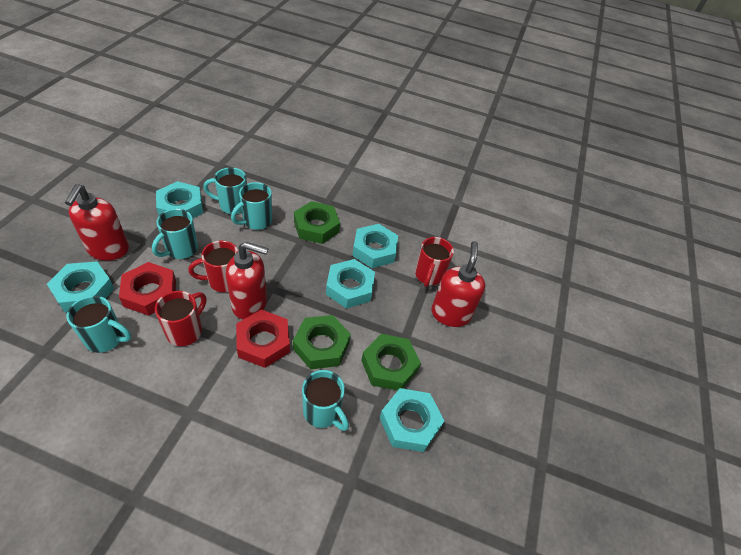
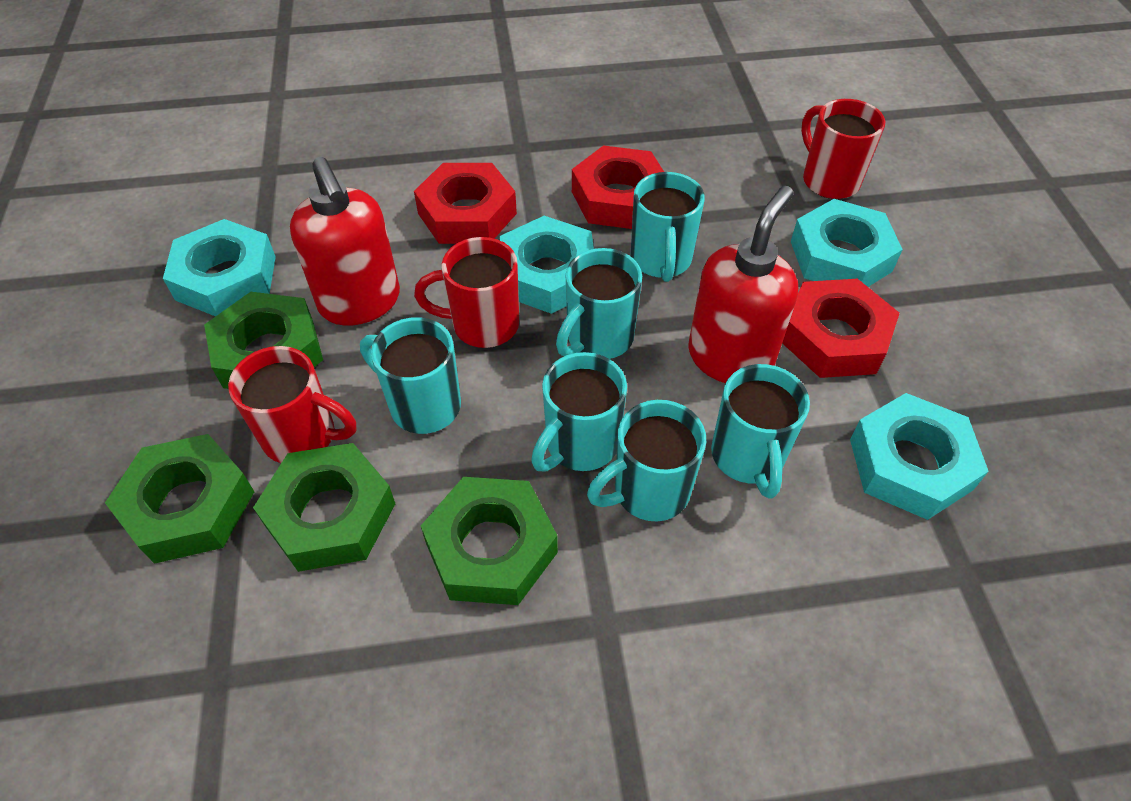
green nut: [293,315,351,370] [294,201,340,244] [361,334,421,391] = 3 -> [105,434,254,564] [204,292,323,389] [253,443,396,572] [421,477,558,605] = 4
red nut: [119,262,176,316] [236,310,290,368] = 2 -> [414,163,517,244] [572,145,664,229] [782,279,900,378] = 3
red soap dispenser: [65,184,129,261] [226,241,268,319] [431,241,485,327] = 3 -> [290,157,400,326] [688,186,798,383] = 2
turquoise mug: [66,296,131,353] [152,209,198,259] [203,167,247,214] [231,182,272,230] [302,370,349,431] = 5 -> [360,317,461,434] [531,352,627,471] [556,248,642,359] [587,400,706,521] [631,172,705,282] [711,364,810,499] = 6
turquoise nut: [47,261,114,313] [156,181,203,218] [326,259,375,309] [352,224,398,268] [380,388,444,452] = 5 -> [163,219,276,316] [500,216,594,314] [791,199,903,287] [850,393,989,520] = 4

